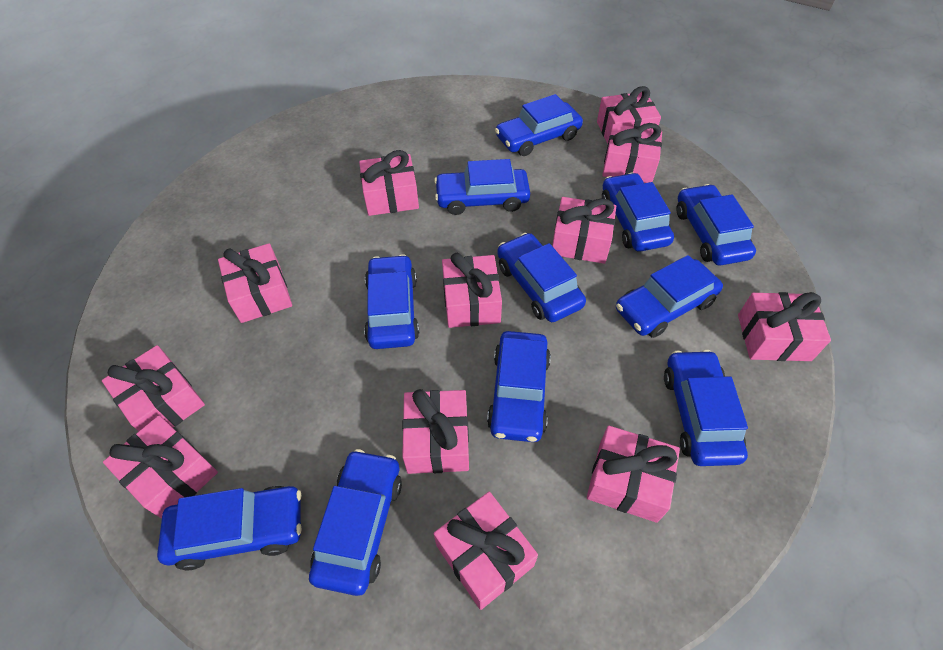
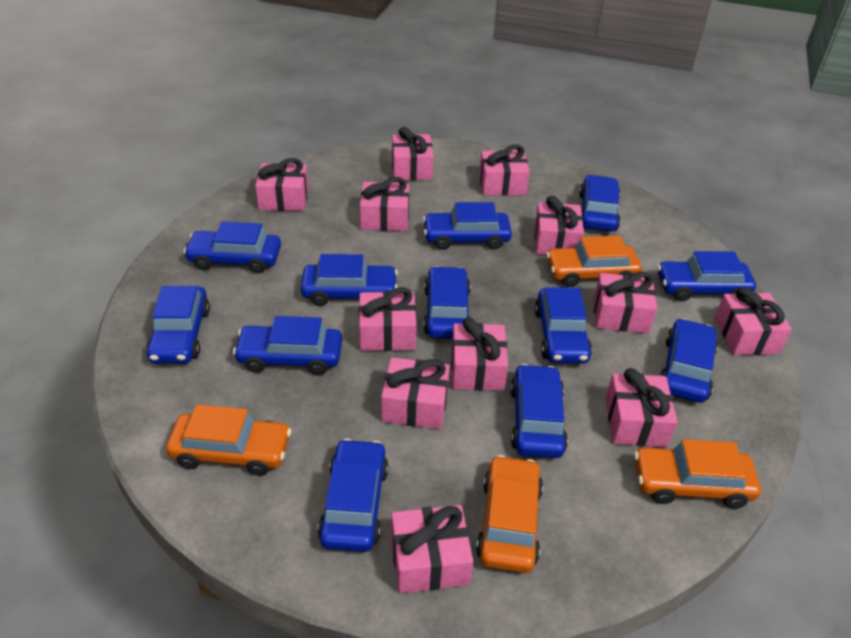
blue car: [157,486,302,570] [309,449,402,596] [364,254,419,349] [434,159,530,215] [487,331,551,442] [495,94,583,156] [497,233,586,322] [602,173,674,252] [616,255,723,338] [664,350,748,466] [676,184,756,265] = 11 -> [146,286,210,363] [184,221,281,273] [233,316,342,375] [301,254,398,306] [318,439,389,552] [423,202,512,250] [423,266,471,339] [510,364,568,458] [535,287,592,364] [579,175,621,231] [657,251,756,302] [659,318,718,403] = 12
orange car: none = 0 -> [166,404,291,476] [476,455,543,573] [546,236,642,287] [634,439,761,509] = 4

